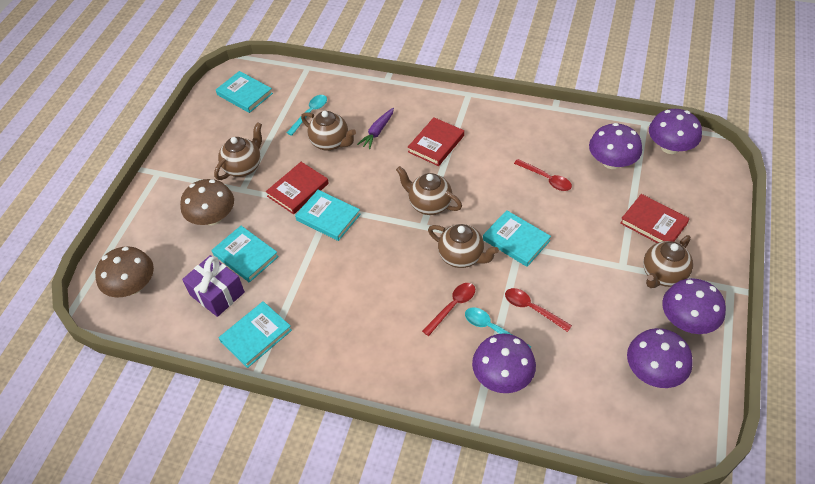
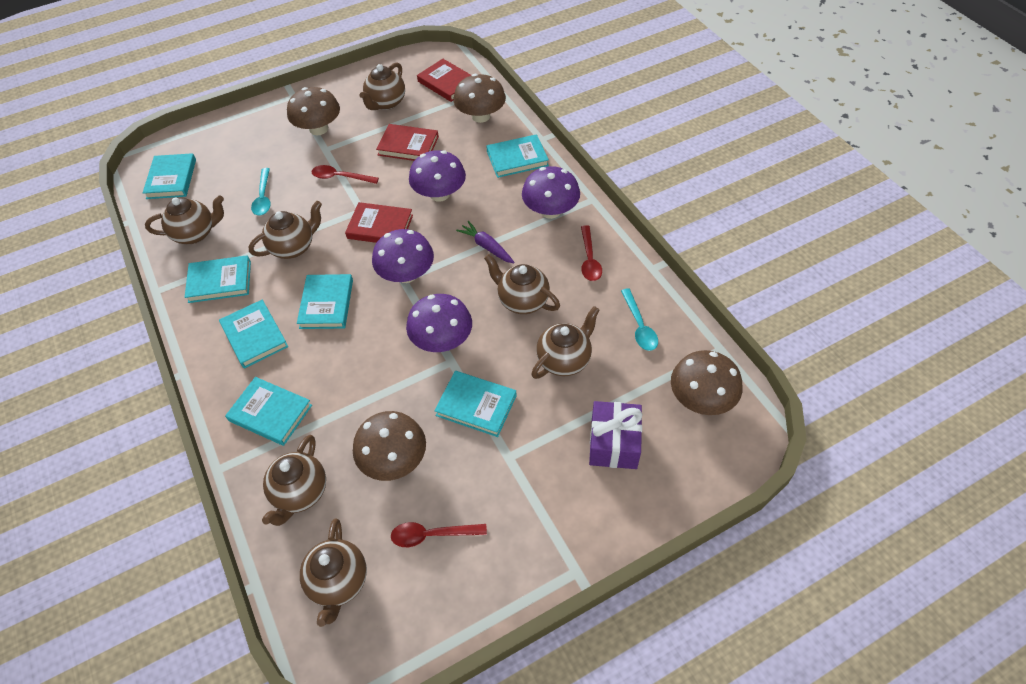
brown mushroom: [95,246,154,298] [180,179,234,225] = 2 -> [287,87,340,135] [353,411,426,481] [454,74,506,123] [671,350,743,415] = 4
brown teapot: [214,122,262,180] [301,111,356,151] [396,166,462,215] [428,224,499,268] [643,235,693,288] = 5 -> [145,195,224,244] [249,201,322,259] [262,435,326,526] [300,518,367,627] [359,62,405,110] [484,254,560,314] [531,306,599,379] = 7
purple mushroom: [472,333,536,393] [589,123,642,169] [627,328,693,388] [649,109,702,154] [662,278,726,334] = 5 -> [372,229,434,283] [406,294,472,352] [409,150,466,202] [522,166,580,219] = 4
turquoise book: [212,226,279,283] [216,71,273,113] [219,301,292,368] [295,190,361,241] [483,210,551,267] = 5 -> [143,153,196,199] [185,255,251,303] [219,300,288,369] [225,377,312,446] [297,274,353,329] [434,371,517,437] [486,134,549,178] = 7

